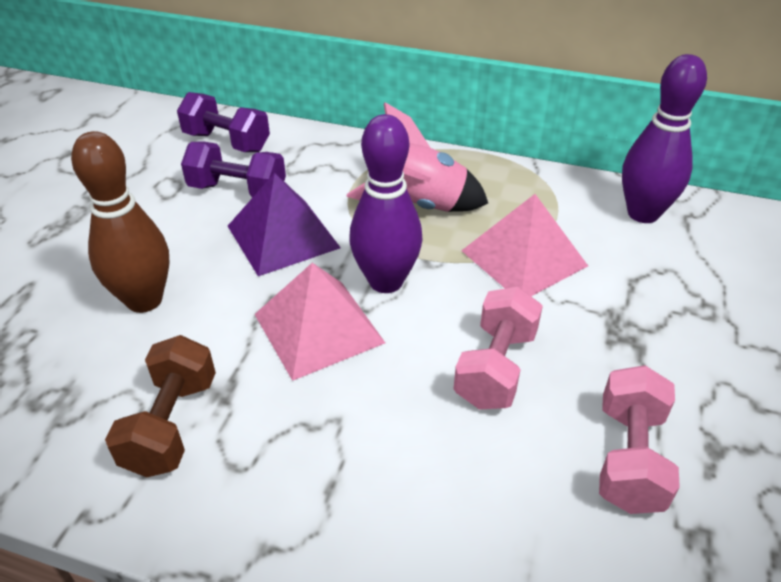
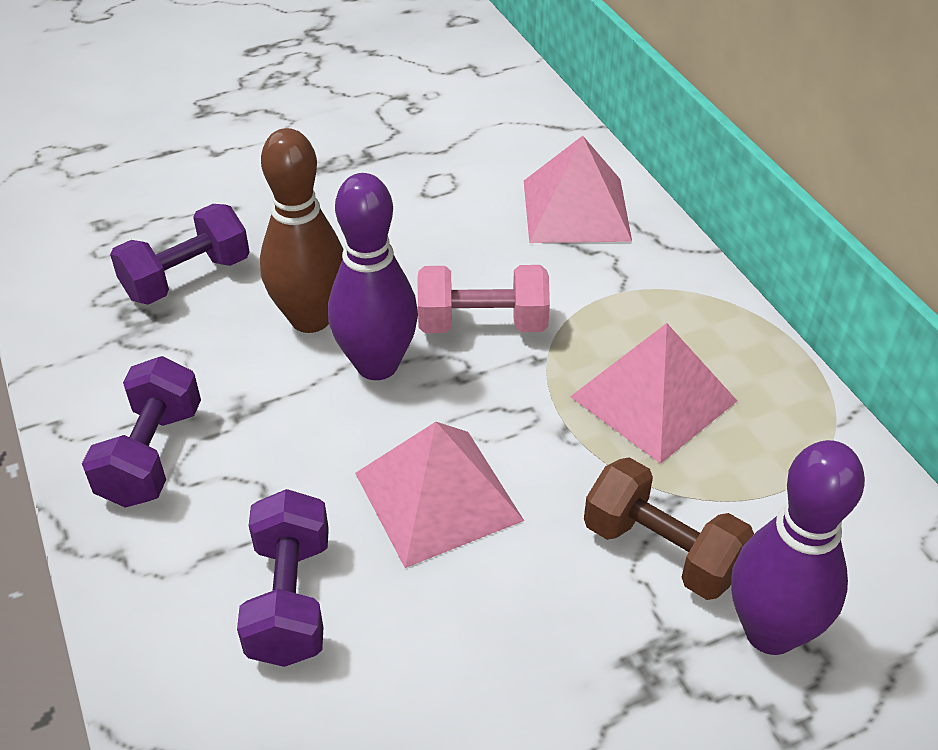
pink dumbbell: [454,287,543,409] [599,365,680,514] = 2 -> [418,265,550,333] = 1
pink pyramid: [255,263,385,381] [461,194,588,296] = 2 -> [355,422,524,568] [524,136,632,243] [570,323,737,464] = 3
pink rocket: [346,102,488,212] = 1 -> none = 0
purple dumbbell: [177,92,270,152] [181,141,286,198] = 2 -> [82,356,201,508] [110,204,250,305] [237,489,329,667] = 3
purple pyramid: [228,173,341,276] = 1 -> none = 0

